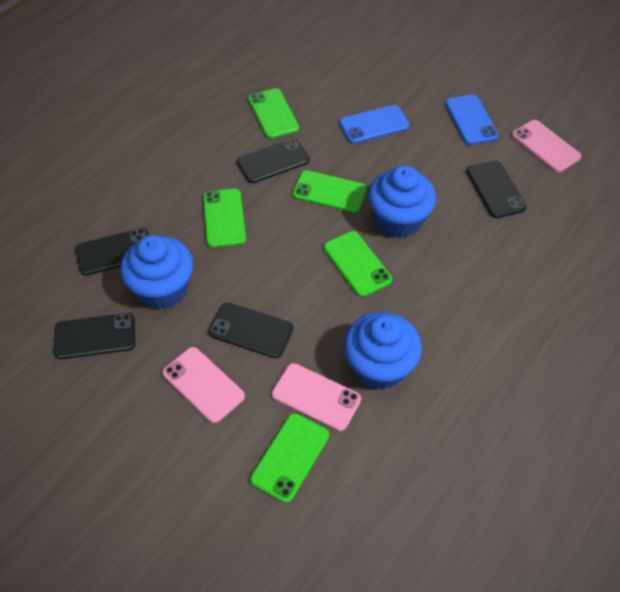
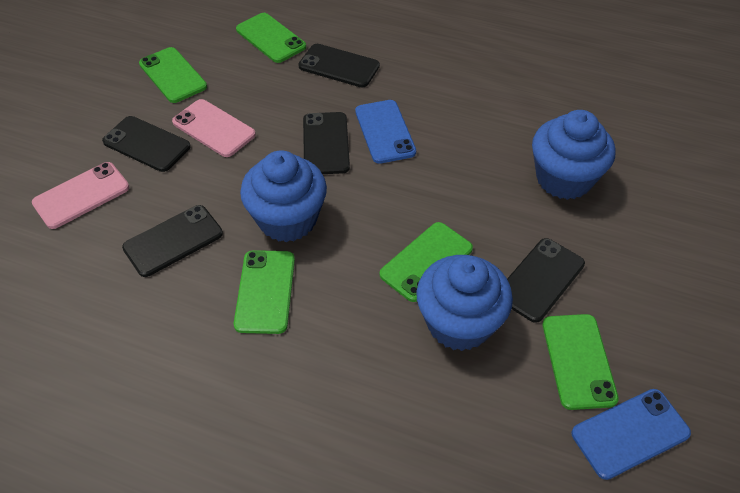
pink phone: [162,347,245,423] [272,363,361,431] [512,120,581,172] = 3 -> [32,162,129,229] [172,99,256,157] = 2

